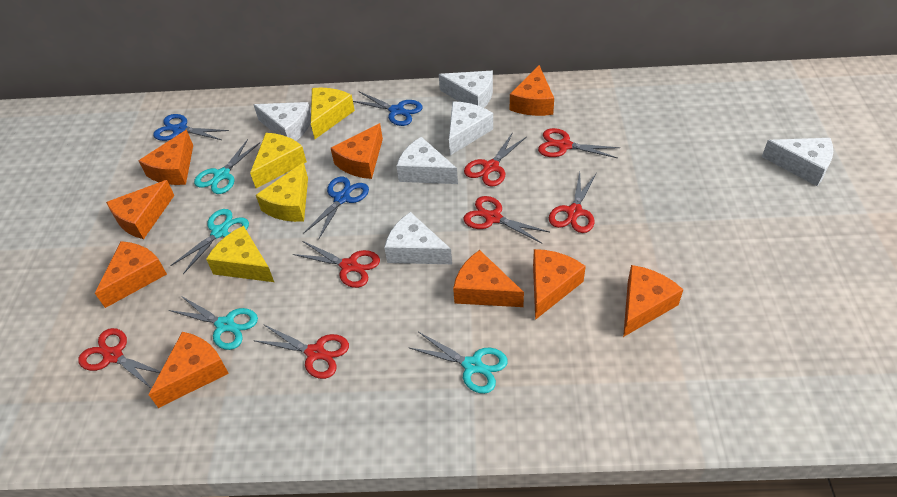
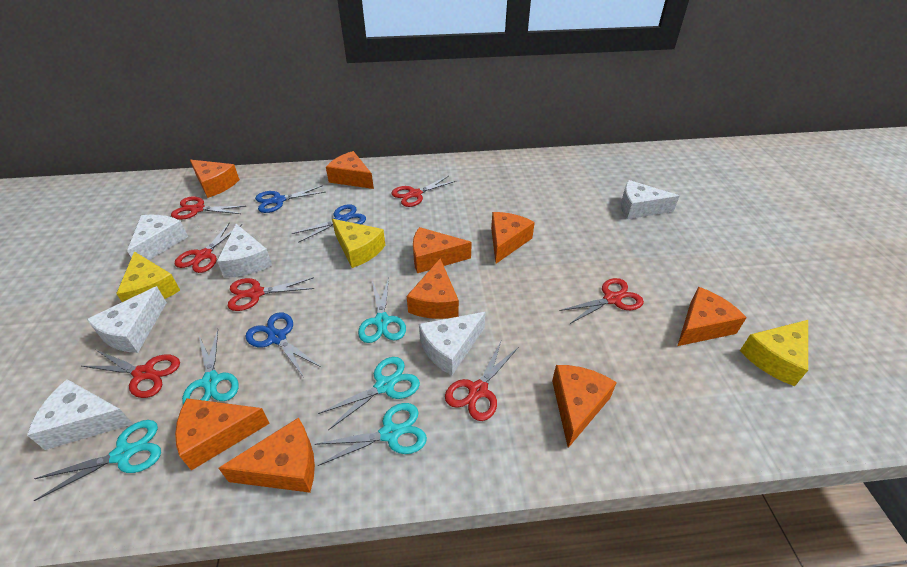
turquoise scissors: [169,295,258,350] [170,209,249,274] [194,139,260,194] [408,332,508,394] = 4 -> [34,420,161,501] [182,330,239,404] [315,403,427,466] [318,357,420,430] [358,278,406,343] = 5
yellow cheese: [206,226,274,282] [250,133,307,188] [256,162,308,222] [311,88,355,139] = 4 -> [116,251,180,302] [332,219,385,268] [740,320,808,386] = 3

